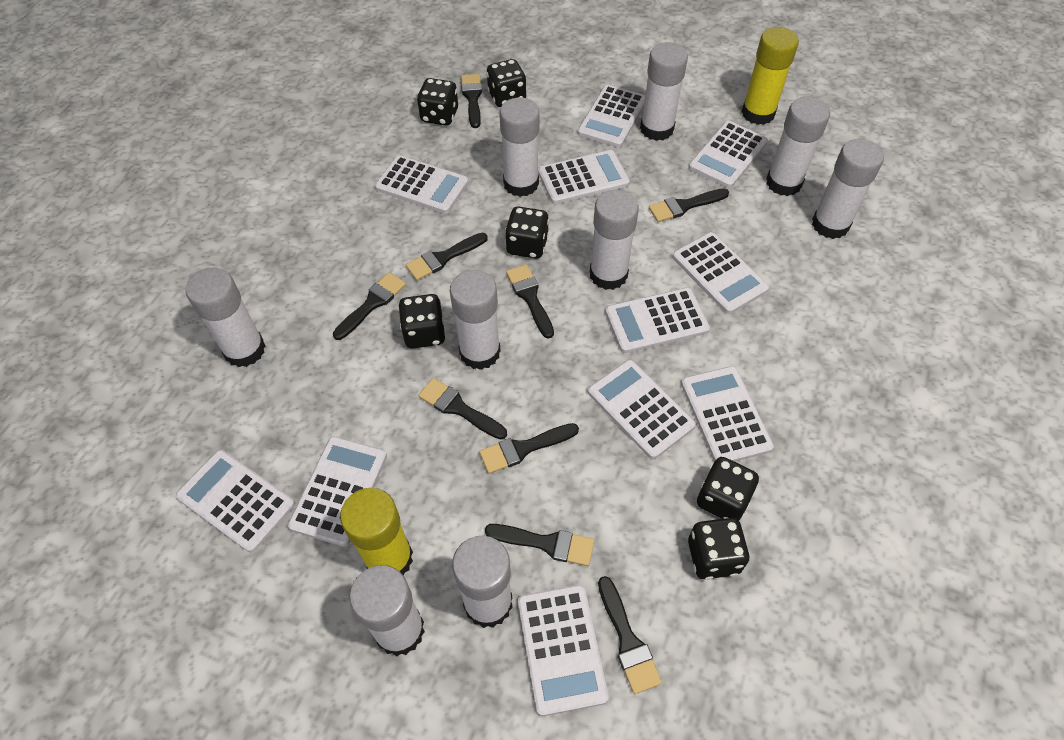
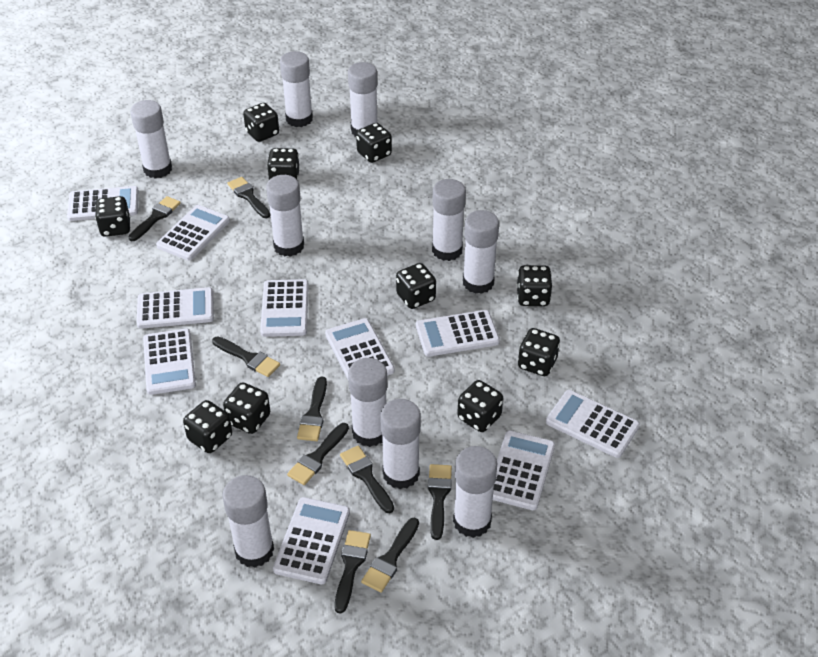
black dice: [399,294,446,348] [417,78,458,126] [486,59,526,107] [505,207,549,259] [688,518,750,580] [697,457,759,520] = 6 -> [95,196,130,237] [183,400,232,453] [223,382,270,434] [243,103,279,142] [267,148,300,181] [356,123,392,163] [396,263,436,309] [457,380,503,432] [517,265,552,306] [518,328,560,376] = 10
white calculator: [176,450,295,553] [288,436,387,547] [375,155,468,214] [518,585,609,716] [538,150,630,204] [578,85,645,148] [588,360,696,459] [605,288,710,353] [672,232,769,314] [681,366,774,462] [689,121,768,188] = 11 -> [67,186,139,221] [136,287,214,329] [143,329,196,395] [156,205,230,261] [260,279,309,337] [273,497,350,584] [325,318,395,379] [416,310,500,357] [493,430,555,510] [546,390,640,458] = 10
white glue stick: [186,268,265,367] [349,565,425,657] [450,270,501,370] [452,536,512,628] [499,97,540,197] [590,190,639,290] [640,42,688,141] [766,97,830,196] [812,139,884,239] = 9 -> [130,100,172,179] [223,475,274,568] [266,175,304,257] [280,51,313,127] [348,62,378,136] [348,358,387,447] [380,399,421,489] [432,179,466,261] [453,446,497,538] [463,210,499,294] = 10
yellow glue stick: [340,488,413,576] [741,27,799,125] = 2 -> none = 0

